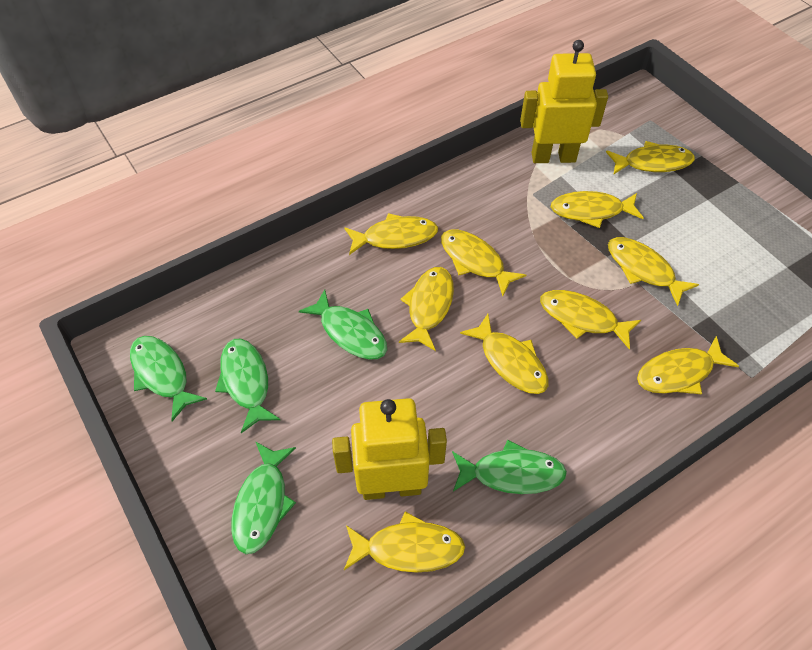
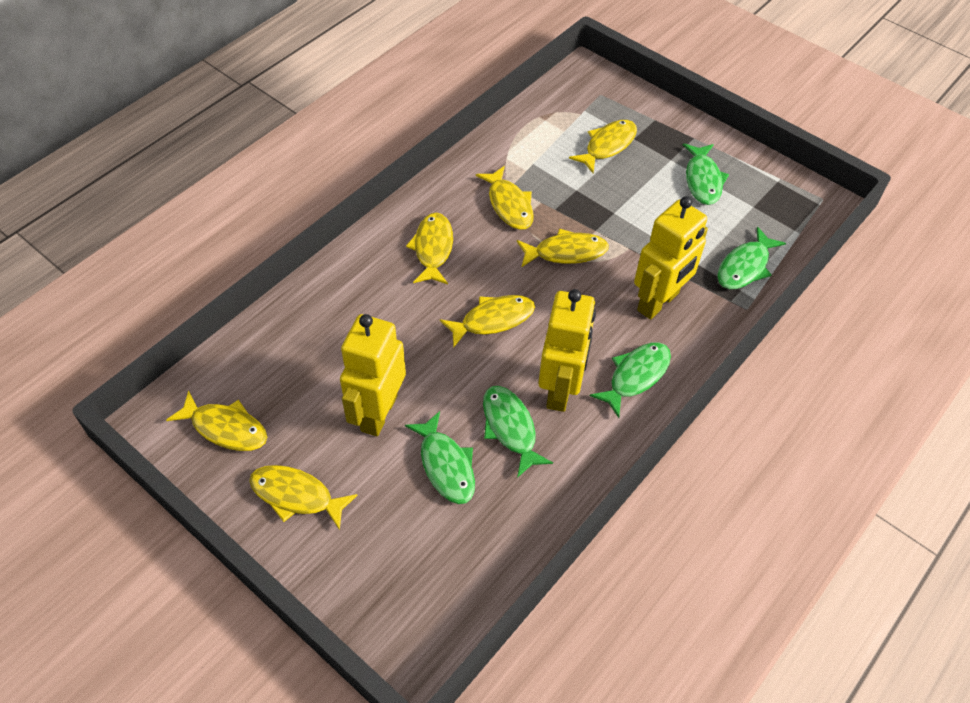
yellow fish: [344,213,438,255] [344,512,465,573] [399,267,454,351] [441,229,526,296] [460,314,549,394] [540,290,641,350] [550,191,644,228] [606,141,695,175] [608,237,699,306] [637,336,739,394] = 10 -> [166,390,267,451] [249,465,357,530] [406,213,453,284] [440,295,535,348] [476,166,534,230] [517,228,609,267] [569,120,637,174] = 7
yellow robot: [332,398,447,500] [520,40,608,163] = 2 -> [340,314,406,436] [538,289,596,412] [634,196,708,319] = 3

